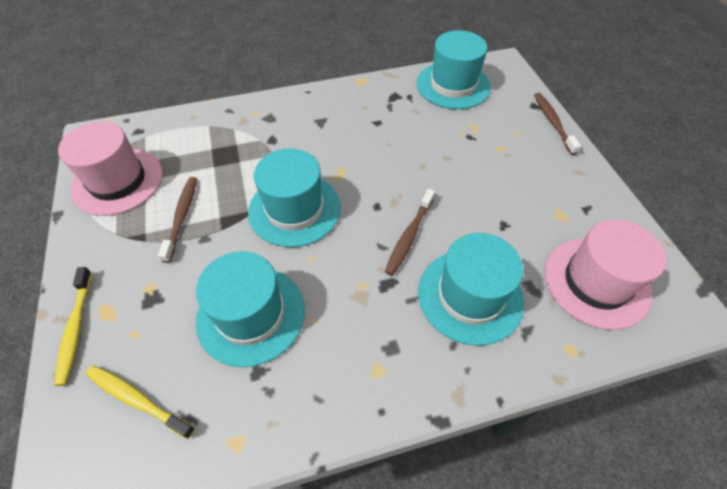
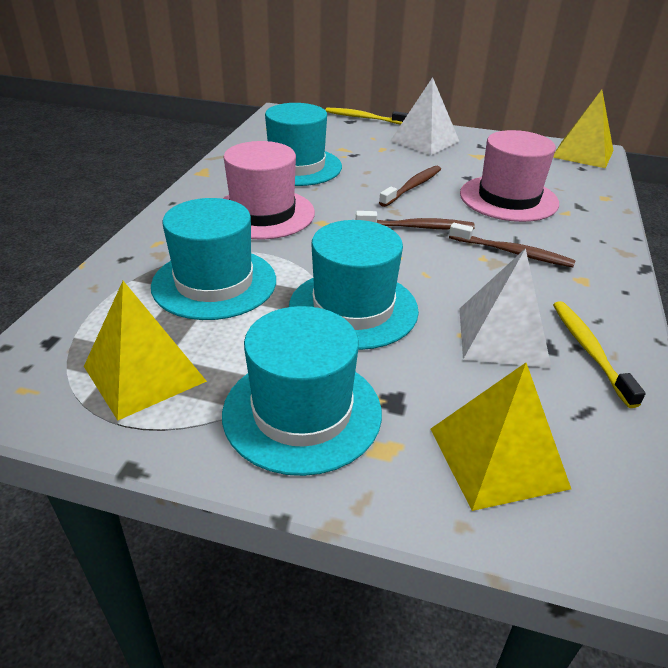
white pyramid: none = 0 -> [390,77,459,155] [459,248,551,368] = 2
yellow pyramid: none = 0 -> [84,281,207,421] [431,363,571,511] [553,90,614,168] = 3

